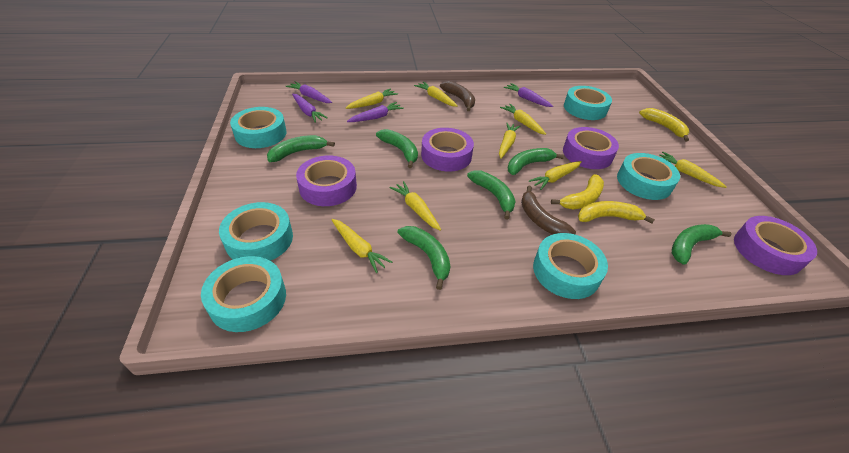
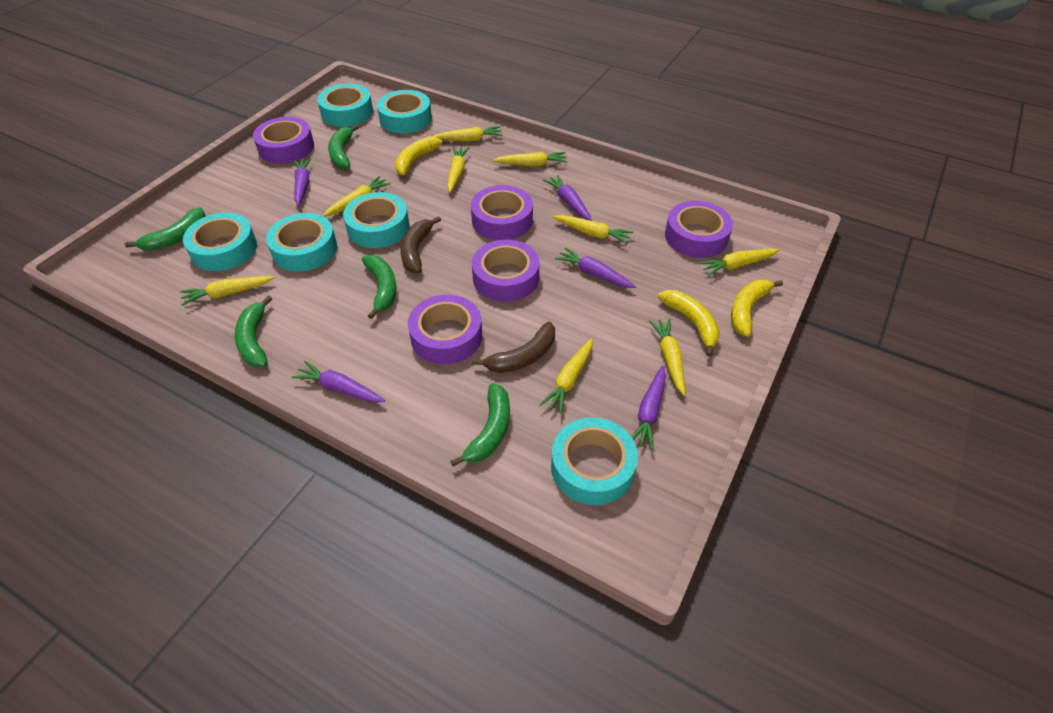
green banana: [267,135,335,162] [376,129,418,168] [398,226,450,290] [467,170,516,220] [508,148,564,175] [672,224,731,264] = 6 -> [125,207,205,251] [234,296,272,367] [328,124,359,169] [362,255,396,319] [450,383,510,467] = 5
purple carrot: [285,81,332,103] [292,94,328,123] [347,102,404,122] [504,83,553,107] = 4 -> [292,361,385,402] [294,158,311,206] [543,175,592,221] [555,247,636,288] [632,365,666,450] = 5
purple tape: [296,156,357,206] [421,128,474,171] [563,127,619,169] [734,216,817,275] = 4 -> [253,117,314,164] [408,295,482,364] [471,185,533,240] [472,240,539,302] [665,201,733,258] = 5
yellow carrot: [331,219,392,273] [346,88,398,109] [389,181,441,231] [414,82,458,107] [499,123,520,159] [500,104,546,135] [529,161,582,190] [659,152,727,188] = 8 -> [181,276,275,306] [323,176,391,217] [432,126,503,142] [447,147,470,193] [493,152,568,166] [539,338,593,414] [553,215,633,244] [649,318,685,396] [699,249,779,276] = 9

